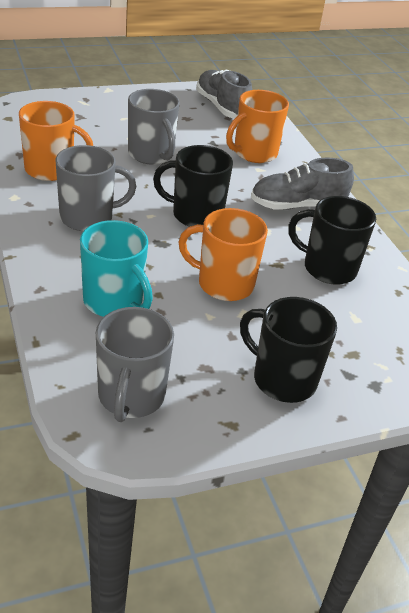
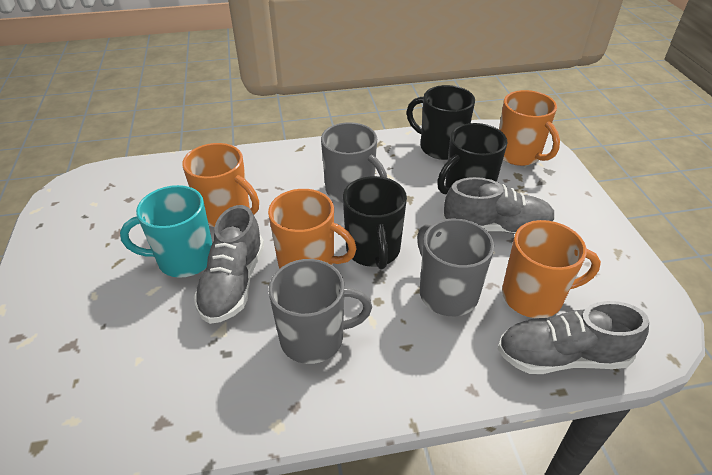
grey shoe: [196,70,252,118] [251,158,354,210] = 2 -> [194,205,264,324] [443,177,555,234] [498,301,649,374] = 3
orange mug: [19,101,93,181] [179,208,268,301] [226,90,289,163] = 3 -> [182,143,259,227] [268,189,357,269] [499,90,560,166] [502,220,601,318] = 4

